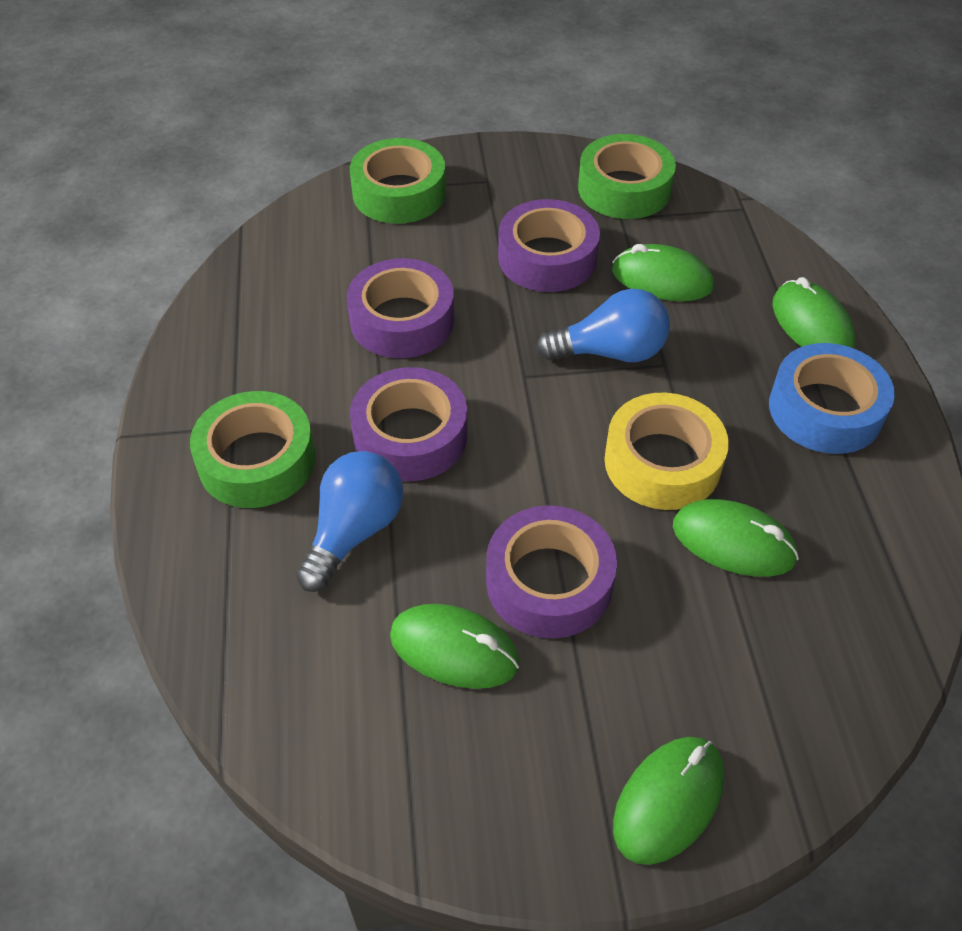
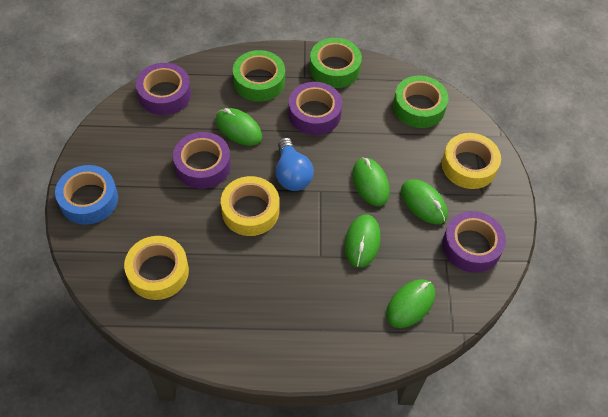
blue light bulb: [296,451,403,592] [536,289,670,362] = 2 -> [275,137,314,191] = 1
yellow tape: [604,393,729,510] = 1 -> [124,236,189,300] [221,176,279,236] [442,133,501,189] = 3

